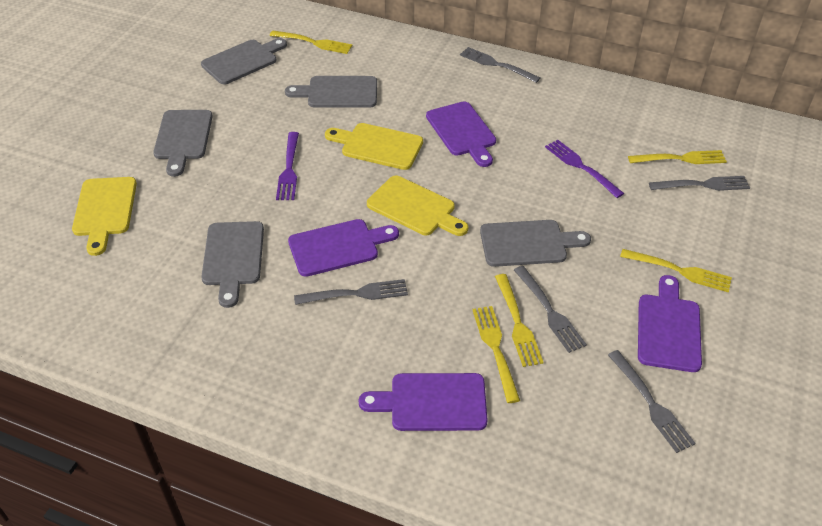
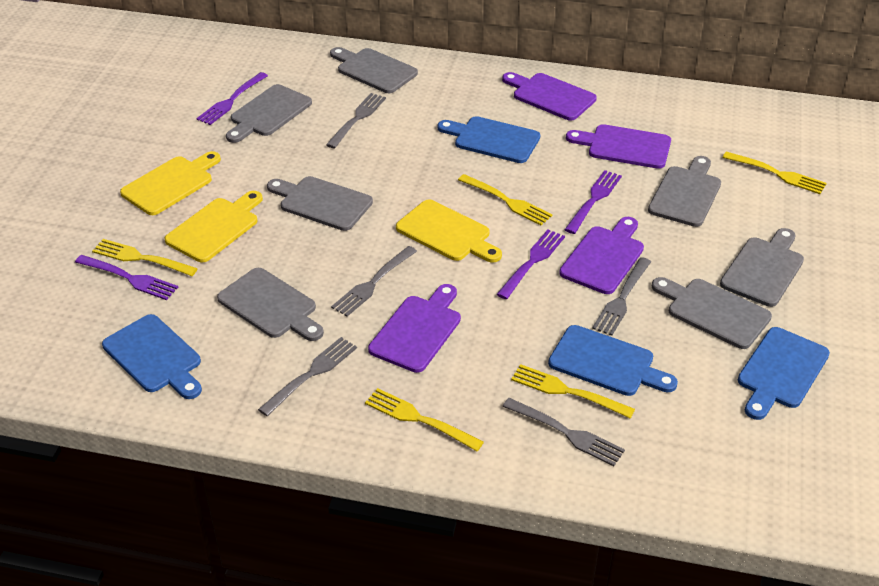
blue cutting board: none = 0 -> [102,314,202,399] [437,116,540,163] [548,325,678,396] [738,327,830,420] = 4
grey cutting board: [153,110,213,177] [201,38,287,84] [201,221,264,308] [285,76,377,107] [480,220,591,267] = 5 -> [217,268,324,341] [226,84,312,143] [267,176,373,231] [330,47,418,93] [648,156,721,227] [652,277,772,349] [720,228,804,307] = 7
purple fork: [276,132,299,200] [545,140,624,198] = 2 -> [75,255,178,300] [196,72,268,125] [496,229,565,299] [564,170,622,234] = 4

